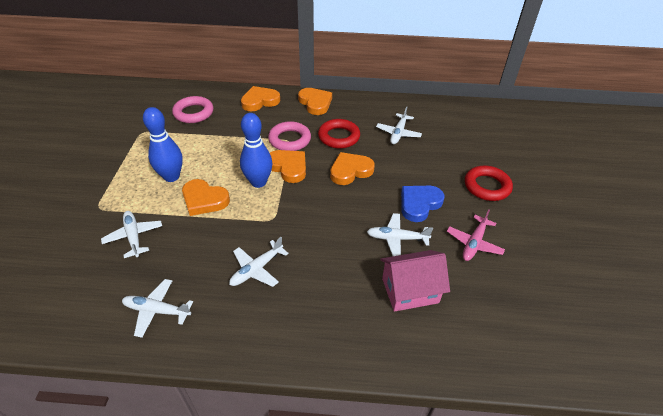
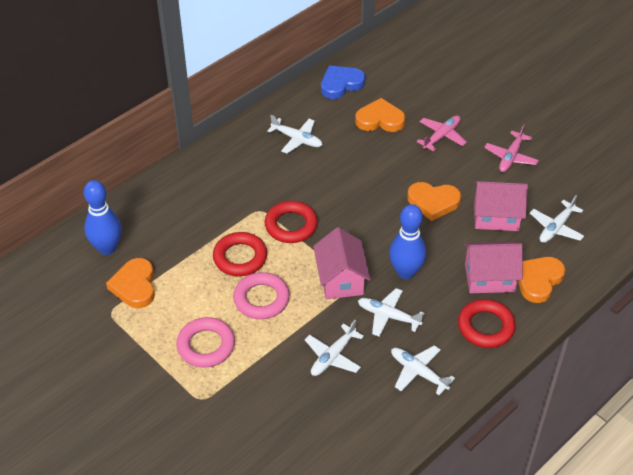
orange heart: [182,179,230,216] [241,86,280,111] [270,150,306,183] [298,88,332,115] [330,152,375,185] = 5 -> [106,258,155,308] [355,98,406,132] [407,182,461,221] [518,257,566,303] = 4
pink house: [380,250,450,312] = 1 -> [313,227,371,299] [464,242,523,293] [474,181,528,231] = 3
pink plane: [447,210,505,261] = 1 -> [417,115,467,152] [484,124,539,172] = 2
red ring: [318,119,360,149] [465,166,513,201] = 2 -> [213,232,267,276] [265,201,318,243] [458,299,516,348] = 3

